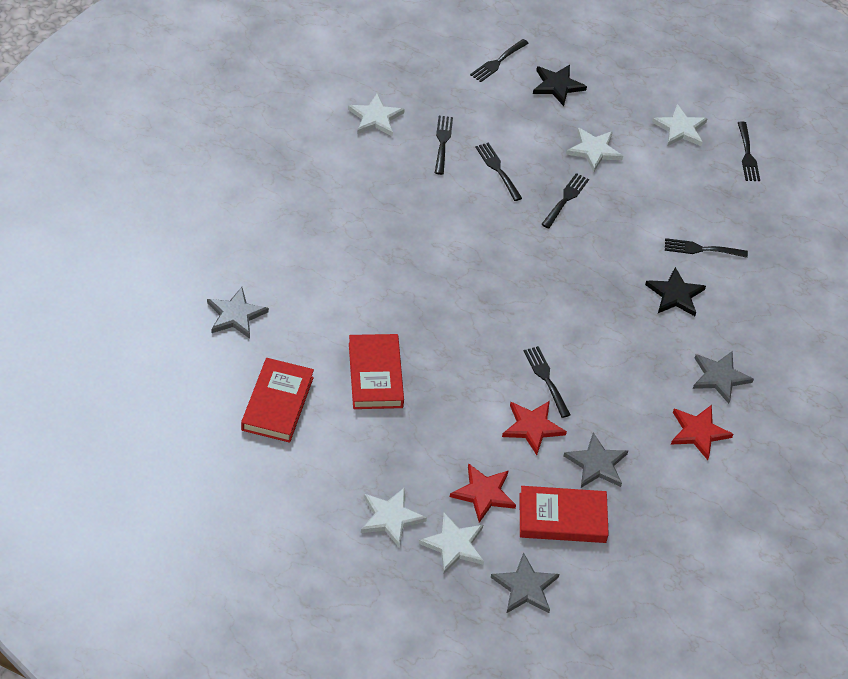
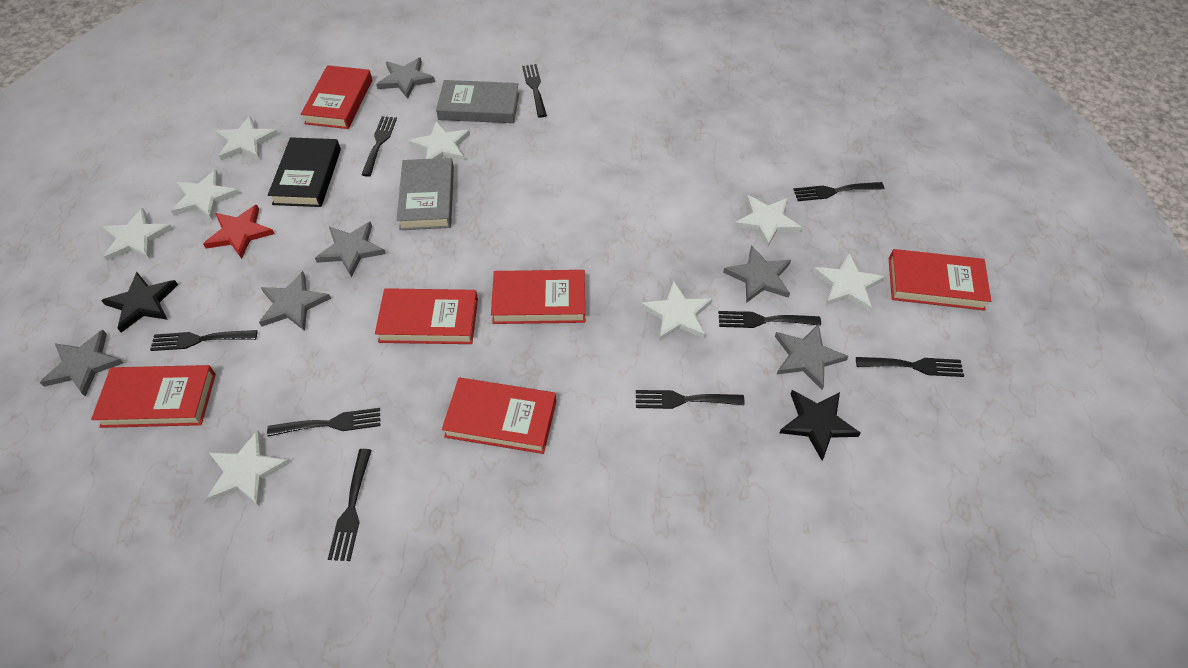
black book: none = 0 -> [268,137,341,207] = 1
black fork: [435,116,453,175] [470,39,529,82] [475,142,522,201] [524,346,571,418] [541,173,589,228] [665,238,748,258] [738,122,760,181] = 7 -> [150,330,258,351] [267,408,380,437] [328,449,372,561] [361,116,397,177] [522,64,547,118] [636,390,745,409] [718,311,821,328] [793,182,884,201] [856,357,964,377] = 9
grey book: none = 0 -> [397,158,454,230] [436,80,519,123] = 2
grey star: [207,287,269,339] [491,552,559,613] [563,432,628,488] [693,351,754,404] = 4 -> [40,330,123,397] [259,271,331,331] [315,222,386,277] [376,58,435,99] [723,245,791,303] [775,324,849,390] = 6
red book: [241,358,314,443] [349,334,404,409] [520,486,609,543] = 3 -> [91,365,216,428] [301,65,372,129] [375,288,478,344] [442,378,556,454] [491,270,585,324] [889,249,991,311] = 6
red star: [450,463,516,523] [502,401,567,455] [671,405,733,460] = 3 -> [203,205,274,259] = 1
white star: [348,93,405,136] [361,487,427,548] [419,513,484,575] [566,128,623,172] [652,104,708,146] = 5 -> [103,208,173,261] [171,170,239,220] [206,430,290,507] [215,116,278,160] [409,121,470,161] [641,281,712,341] [734,195,802,247] [813,253,884,312] = 8

